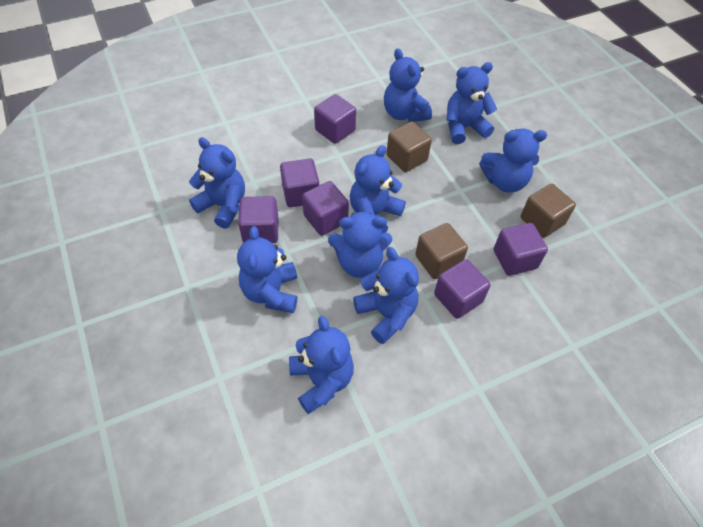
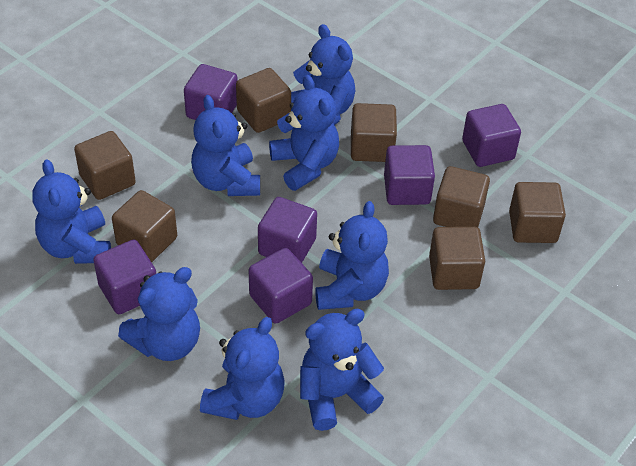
blue teddy bear: [189,137,245,229] [237,226,297,313] [289,316,354,414] [328,211,392,278] [350,145,406,233] [353,247,419,344] [384,49,432,122] [446,62,497,144] [479,128,547,193] = 9 -> [32,159,111,264] [118,267,200,361] [191,95,260,196] [200,317,285,420] [269,75,339,191] [291,24,355,125] [300,309,384,431] [315,201,389,310] = 8
brown cube: [386,122,432,172] [415,223,468,279] [521,184,576,238] = 3 -> [74,131,136,200] [112,190,177,262] [236,68,291,133] [351,103,397,162] [429,227,485,290] [433,166,490,227] [509,182,566,243] = 7

